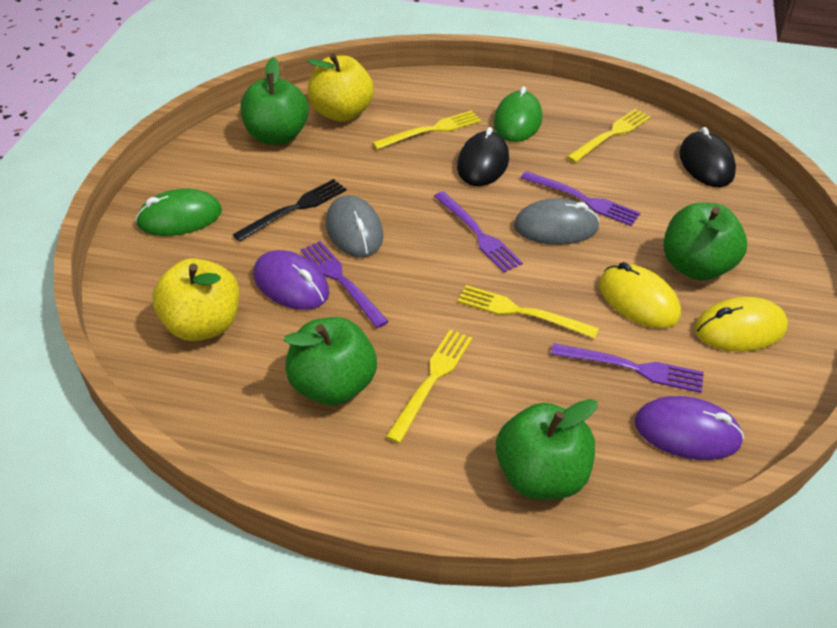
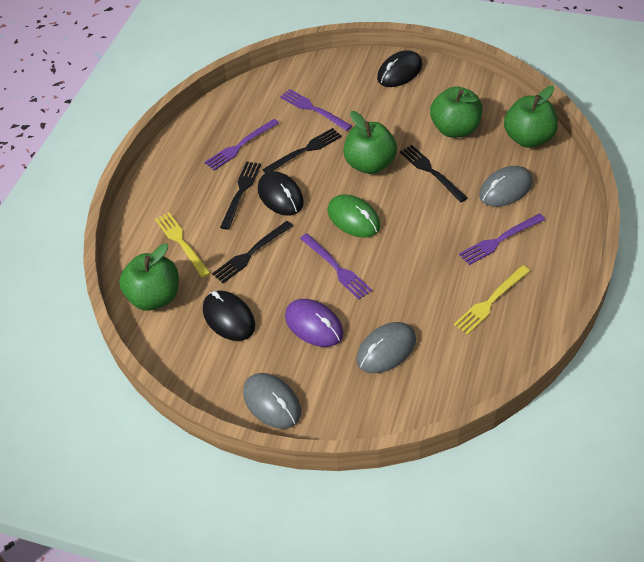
black fork: [233,179,346,241] = 1 -> [212,221,293,283] [220,161,261,230] [262,128,342,173] [400,145,468,202] = 4
black mouse: [457,127,509,186] [679,127,736,187] = 2 -> [203,290,255,341] [258,171,304,216] [377,50,422,87] = 3
green mouse: [135,189,222,236] [494,86,542,142] = 2 -> [327,195,381,237] = 1
grey mouse: [326,195,383,257] [514,198,600,245] = 2 -> [243,373,301,429] [356,322,416,373] [479,166,533,207] = 3
purple mouse: [253,250,329,310] [635,396,744,460] = 2 -> [285,299,344,347] = 1
yellow apple: [152,258,239,341] [307,53,374,122] = 2 -> none = 0
yellow fork: [373,110,481,150] [386,330,472,443] [457,285,599,339] [567,109,651,163] = 4 -> [155,212,210,278] [454,265,530,335] = 2
yellow mouse: [599,262,681,329] [695,297,788,352] = 2 -> none = 0

